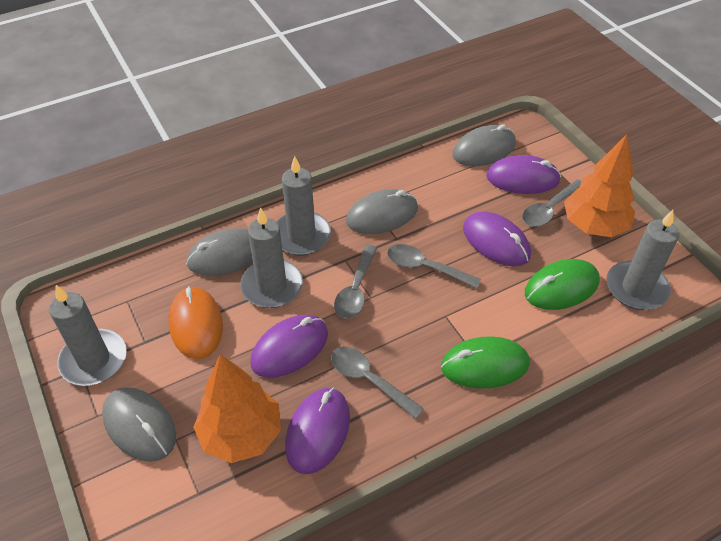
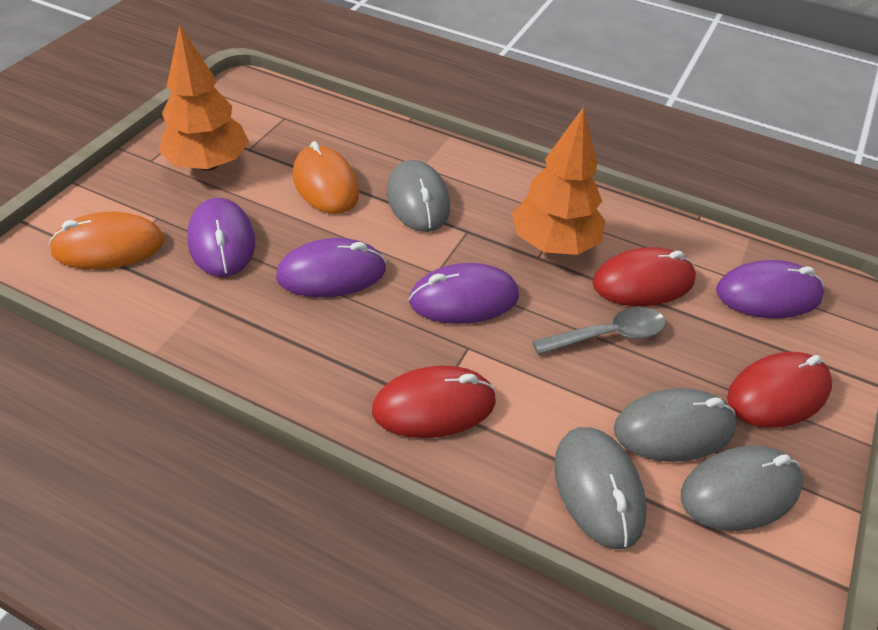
green mouse: [441,336,530,389] [525,259,600,310] = 2 -> none = 0
grey candle: [49,285,127,386] [240,207,303,308] [277,156,331,256] [607,210,679,310] = 4 -> none = 0
grey spoon: [331,347,424,419] [334,245,377,319] [387,244,481,288] [522,180,581,227] = 4 -> [532,307,666,355] = 1
orange mouse: [169,286,223,359] = 1 -> [49,212,164,269] [293,141,359,214] = 2
red mouse: none = 0 -> [372,366,496,438] [593,247,696,306] [727,352,832,428] = 3

